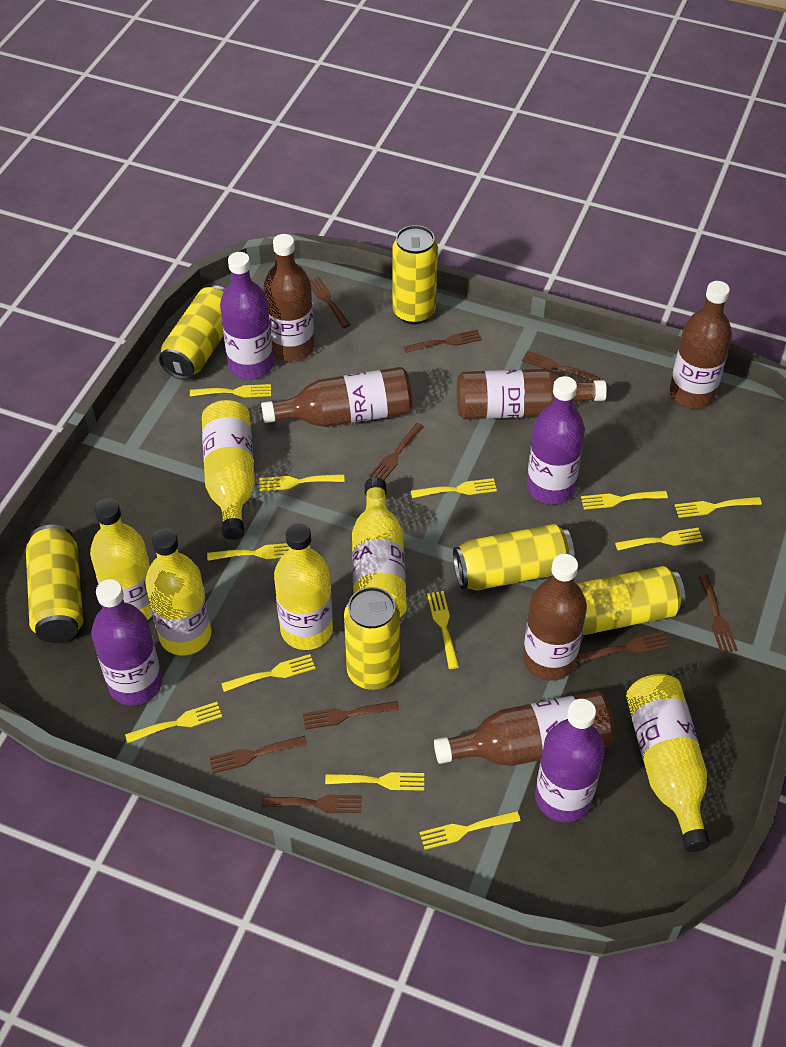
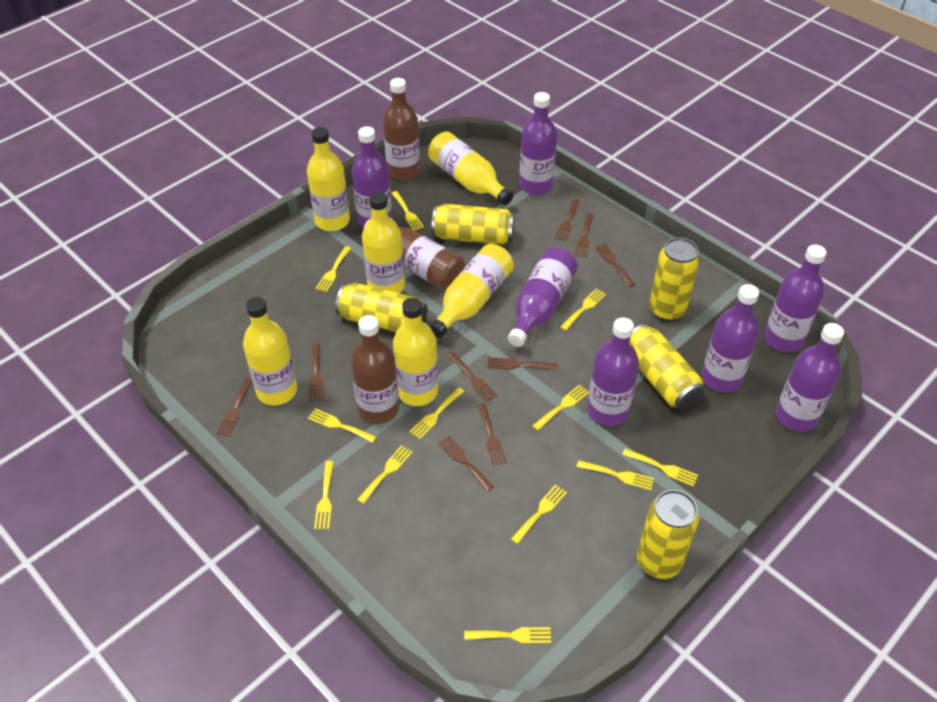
brown bottle: [261,367,413,427] [264,234,315,361] [434,691,615,766] [457,369,607,419] [523,554,587,681] [670,281,732,409] = 6 -> [351,315,399,424] [364,219,465,291] [383,78,420,180] = 3
purple bottle: [91,579,162,706] [220,252,274,379] [527,376,585,504] [535,699,605,822] = 4 -> [352,126,393,228] [508,247,578,347] [519,92,557,195] [587,317,639,426] [701,284,759,393] [764,244,827,352] [776,323,844,432] = 7
yellow can: [26,525,83,643] [159,285,225,380] [344,587,400,690] [392,225,438,325] [453,524,575,591] [576,566,686,635] = 6 -> [335,283,428,332] [432,204,515,245] [630,324,704,410] [637,490,699,579] [649,238,700,321] = 5

